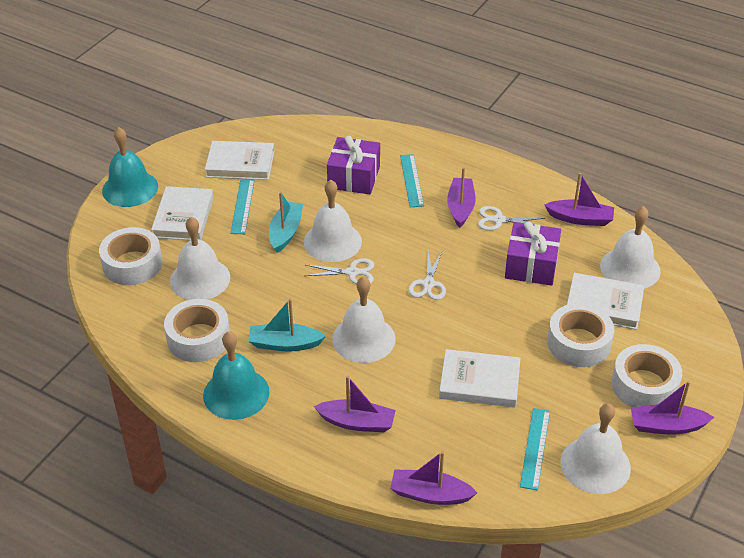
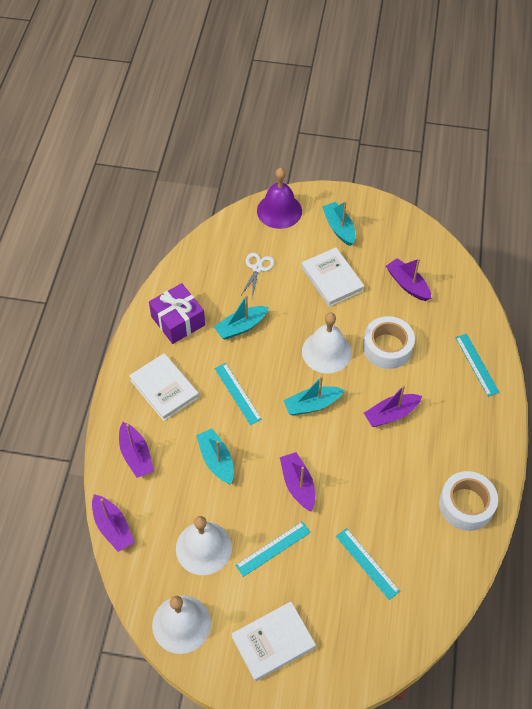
purple bell: none = 0 -> [257,168,302,229] = 1
purple gift: [327,136,380,194] [505,221,561,286] = 2 -> [149,283,205,344] = 1
turquoise bell: [102,127,158,207] [203,331,269,420] = 2 -> none = 0
turquoise boat: [248,299,326,351] [269,192,303,253] = 2 -> [196,429,234,484] [214,295,269,340] [283,376,344,416] [322,201,355,246] = 4
turquoise ruler: [230,179,255,234] [400,154,424,207] [520,408,550,491] = 3 -> [214,363,262,425] [235,521,311,577] [336,528,400,600] [455,334,500,397] = 4
white bell: [170,217,230,300] [304,180,362,262] [332,276,396,363] [560,403,631,494] [600,206,661,289] = 5 -> [152,595,211,654] [176,516,232,575] [302,313,352,374] = 3
white book: [151,186,214,240] [205,141,274,180] [439,349,520,408] [567,273,644,330] = 4 -> [129,353,199,421] [232,602,316,681] [302,247,364,307] = 3
white scissors: [305,258,374,284] [408,251,446,300] [478,206,545,231] = 3 -> [241,253,275,298] = 1
white tape: [99,227,162,285] [164,299,230,362] [547,303,614,367] [612,344,682,407] = 4 -> [363,316,415,369] [439,471,498,531] = 2

